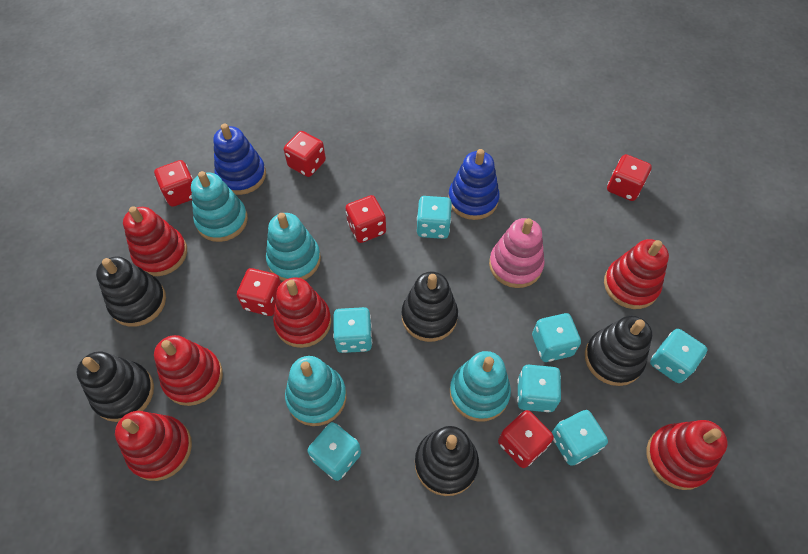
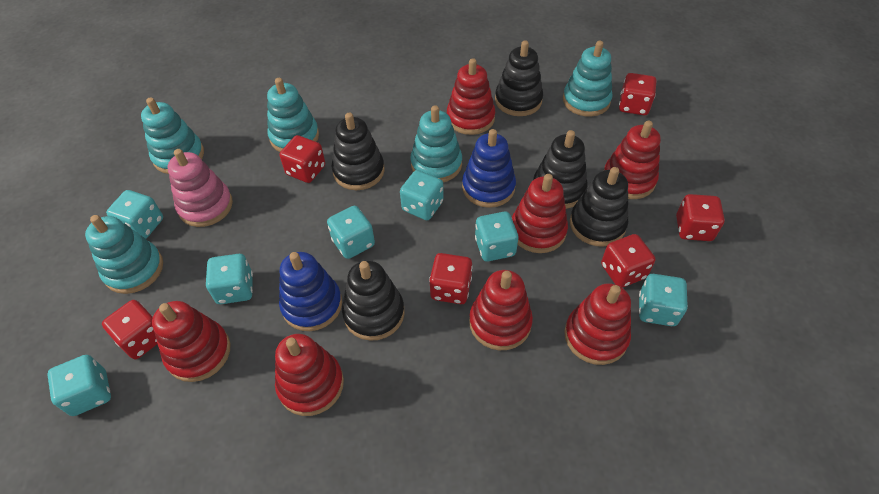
red stacking toy: [115,411,192,481] [123,206,187,276] [154,335,223,406] [273,277,331,348] [604,239,669,309] [647,420,727,490] = 6 -> [152,301,230,382] [275,334,344,416] [447,58,495,135] [469,270,533,350] [512,174,568,253] [564,284,631,365] [603,121,661,199] = 7
turquoise stacking toy: [191,171,248,242] [266,213,321,281] [285,356,347,426] [450,351,511,422] = 4 -> [85,215,163,294] [141,97,204,174] [267,78,319,152] [410,105,462,182] [563,41,612,117] = 5

